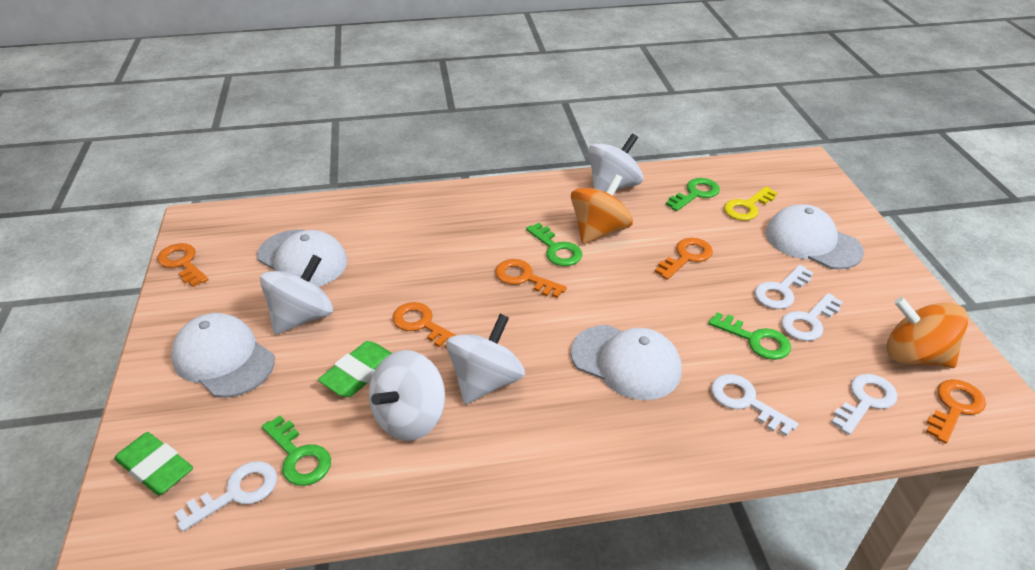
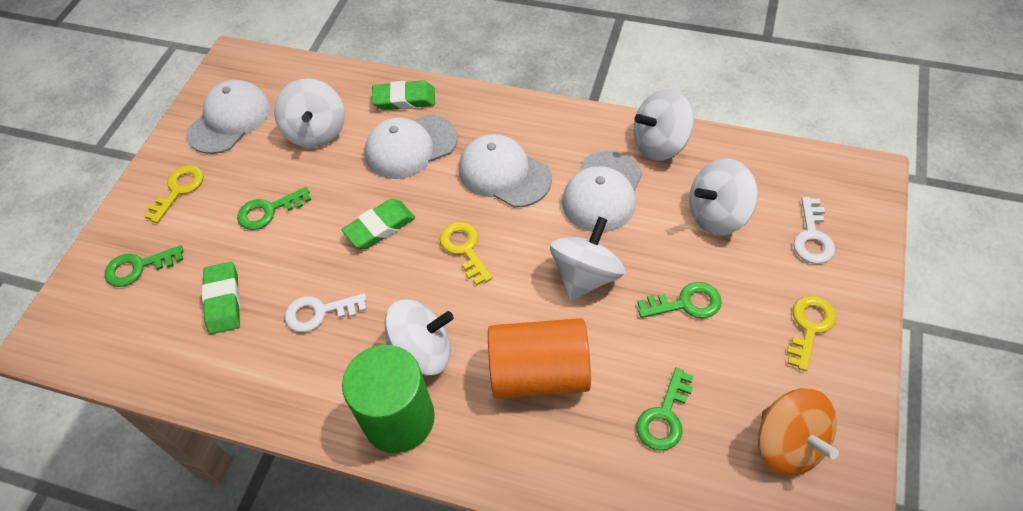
green cylinder: none = 0 -> [342,345,435,453] = 1
green eraser: [114,432,193,496] [318,341,392,397] = 2 -> [202,262,241,334] [342,199,415,249] [372,80,435,110] = 3
orange cylinder: none = 0 -> [488,318,591,399] = 1
orange key: [157,243,209,287] [392,302,456,349] [495,259,567,298] [655,238,713,280] [926,379,986,444] = 5 -> none = 0
orange spinning top: [571,174,633,244] [887,297,968,368] = 2 -> [758,389,839,476] = 1
white key: [175,461,277,532] [711,374,798,436] [755,265,814,309] [781,293,843,341] [832,374,897,435] = 5 -> [285,293,367,332] [793,197,835,264] = 2
white spinning top: [260,254,333,334] [369,350,445,441] [446,314,525,404] [588,134,643,192] = 4 -> [274,78,345,148] [384,299,454,376] [550,217,625,301] [633,89,694,161] [689,159,758,235] = 5
yellow key: [724,186,777,221] = 1 -> [144,165,204,223] [440,222,492,286] [787,296,837,371] = 3

